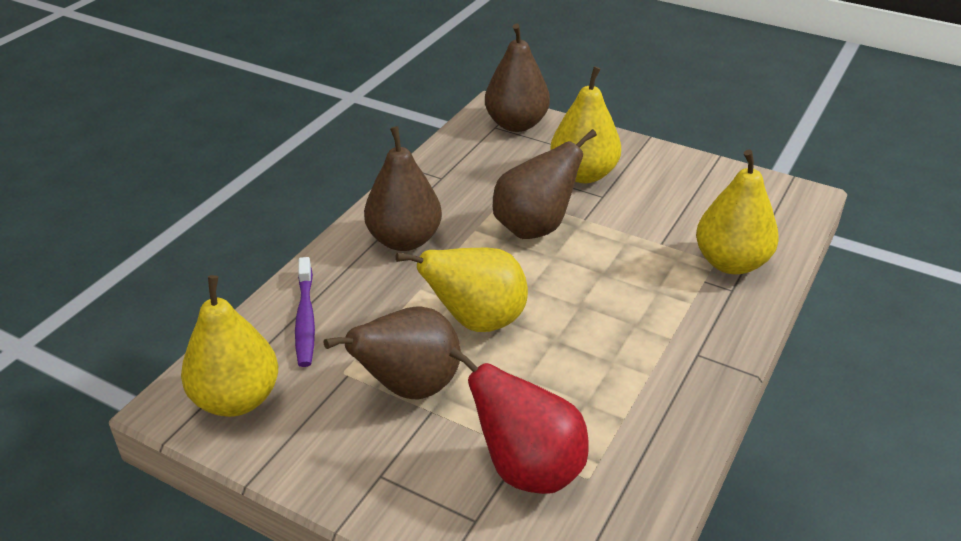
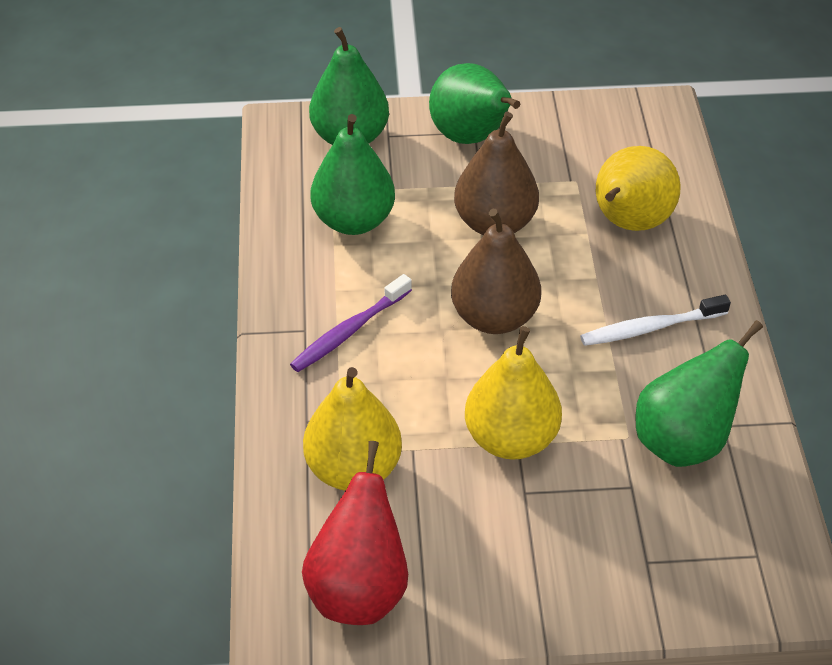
brown pear: [324,306,461,399] [364,126,442,251] [485,24,550,132] [493,129,597,239] = 4 -> [451,209,541,334] [454,111,539,235] = 2
green pear: none = 0 -> [309,27,389,145] [310,114,395,235] [429,63,520,144] [635,320,763,467] = 4
white toothbrush: none = 0 -> [580,295,731,346] = 1
yellow pear: [181,275,278,417] [396,247,528,332] [550,66,621,183] [696,150,779,274] = 4 -> [303,367,402,491] [465,326,562,460] [596,146,681,231] = 3

